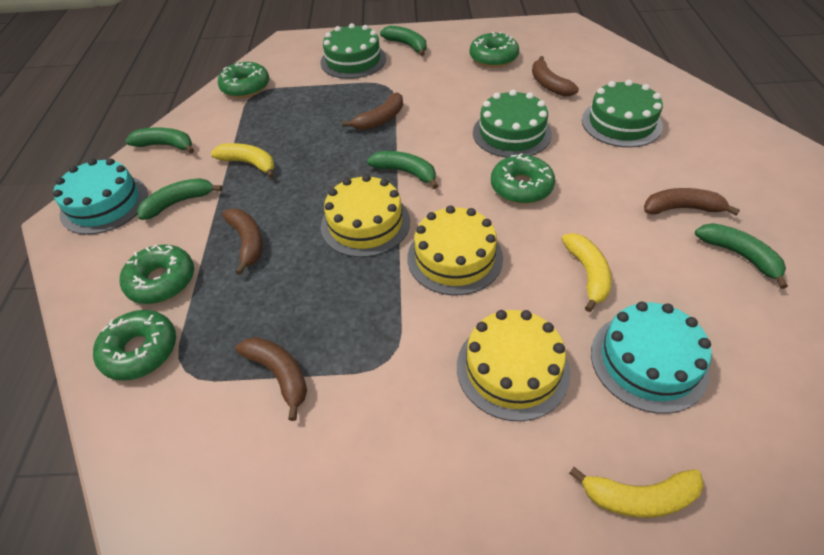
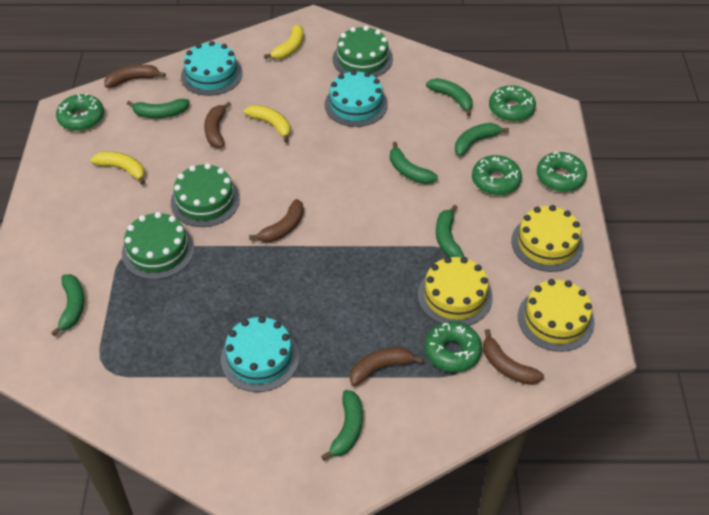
green banana: [125,127,194,153] [137,178,223,220] [367,151,438,189] [380,25,426,56] [695,223,788,289] = 5 -> [51,274,85,336] [127,99,190,118] [321,390,363,460] [390,142,438,184] [426,78,473,116] [436,205,464,257] [455,123,509,156] = 7
turquoise cake: [53,158,148,235] [591,302,712,414] = 2 -> [181,41,243,96] [221,316,299,392] [325,70,388,127] = 3

